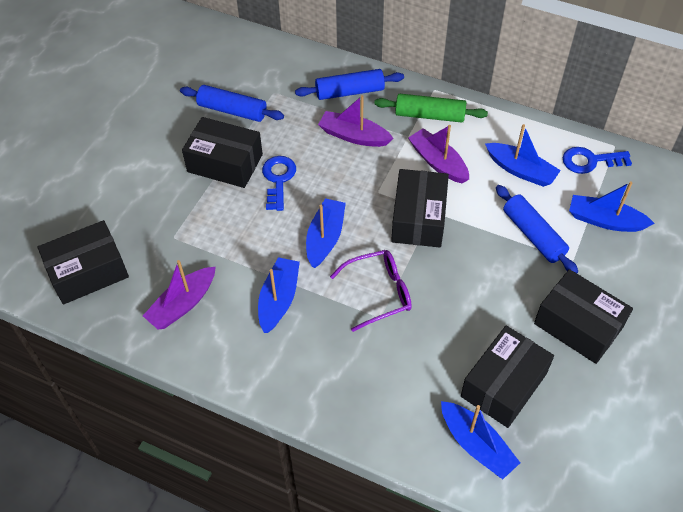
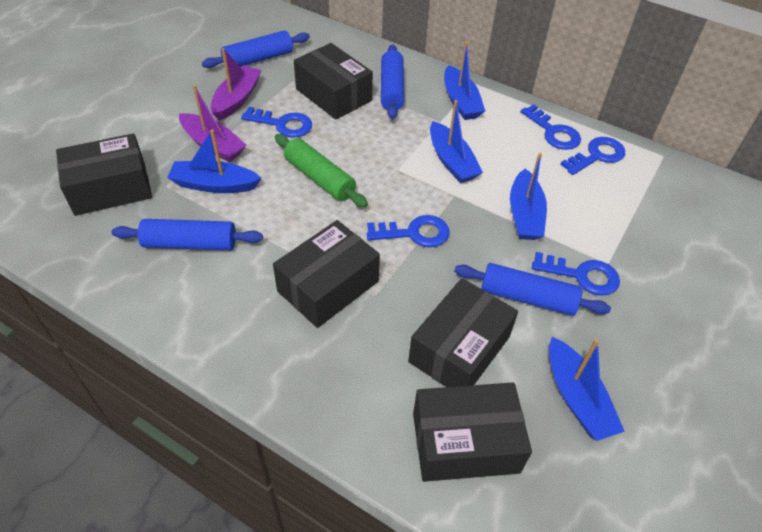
blue key: [262,156,296,211] [563,147,632,174] = 2 -> [241,107,312,138] [366,215,450,247] [521,104,581,150] [532,252,620,296] [560,137,625,175] = 5
blue rolling pin: [180,85,284,122] [295,69,404,100] [496,185,578,273] = 3 -> [111,219,263,250] [202,30,310,68] [381,44,404,119] [454,263,611,316] = 4
purple boat: [143,260,216,330] [318,95,394,147] [408,125,469,184] = 3 -> [179,85,246,162] [211,48,262,121] = 2
purple glasses: [330,250,412,332] = 1 -> none = 0

